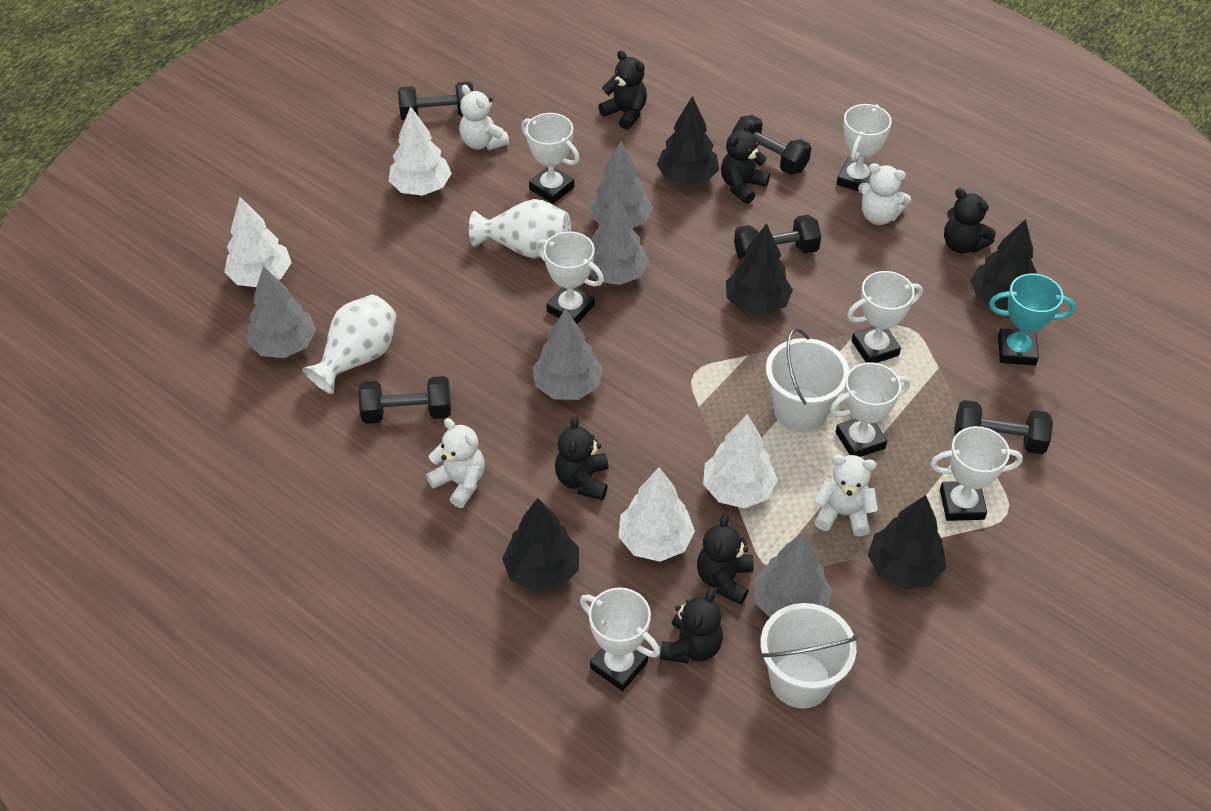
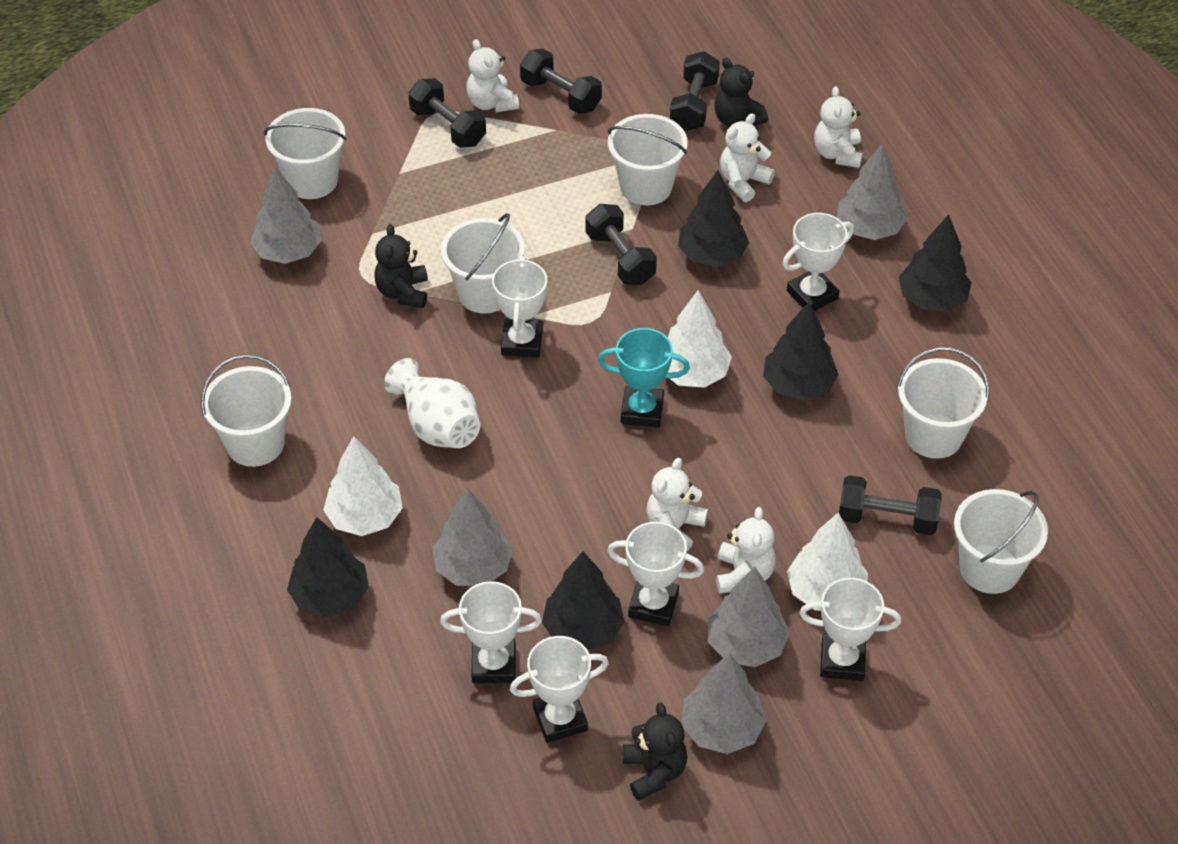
black teddy bear: [555,416,609,500] [598,50,647,130] [660,588,723,663] [697,514,754,605] [721,122,770,204] [944,188,996,253] = 6 -> [374,224,428,308] [623,702,687,801] [715,58,768,127] = 3
white bucket: [760,603,858,709] [766,328,849,432] = 2 -> [201,354,292,467] [264,108,347,199] [441,213,525,314] [608,114,688,205] [897,347,989,459] [954,489,1048,594] = 6
white teddy bear: [426,418,485,508] [459,85,509,150] [814,455,878,536] [858,163,911,225] = 4 -> [466,39,519,113] [646,458,708,552] [716,507,776,593] [720,113,775,202] [814,86,863,168] = 5
white tree: [224,197,292,287] [389,106,452,196] [618,467,695,562] [703,414,778,508] = 4 -> [323,436,403,536] [668,290,732,388] [787,513,868,611] = 3
white trophy: [521,113,580,204] [536,231,604,324] [580,587,660,691] [830,362,910,457] [837,104,892,192] [847,271,923,363] [930,426,1023,521] = 7 -> [440,581,542,683] [492,257,547,357] [510,636,609,743] [607,522,704,626] [782,213,854,311] [799,578,901,681] = 6
white vase: [303,295,397,394] [469,199,571,259] = 2 -> [384,358,480,448] = 1

